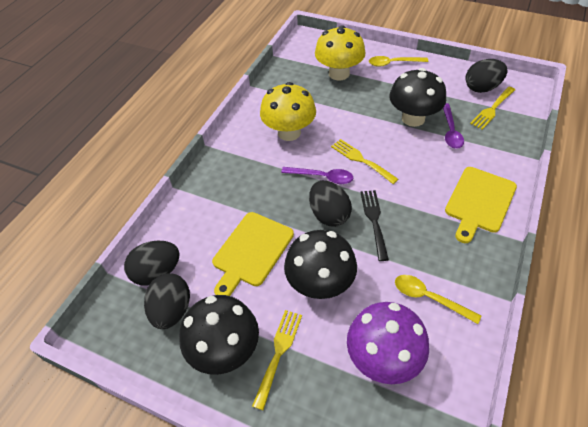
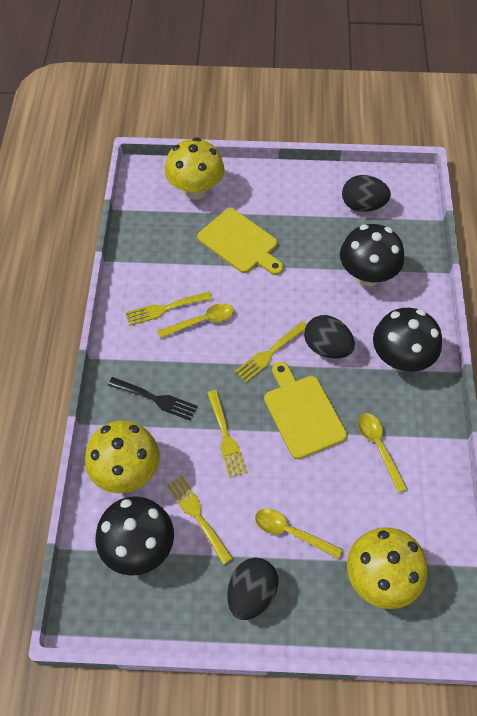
black egg: [124,241,180,285] [144,273,190,329] [309,181,352,227] [466,59,507,93] = 4 -> [227,557,279,620] [304,315,355,359] [342,175,391,212] = 3
purple mushroom: [347,302,429,384] = 1 -> none = 0
purple spoon: [281,167,353,184] [443,103,464,149] = 2 -> none = 0
yellow fork: [252,310,302,410] [331,139,399,184] [470,87,515,130] = 3 -> [125,292,212,326] [167,476,233,565] [207,390,247,478] [235,321,307,382] = 4
yellow mushroom: [260,82,316,141] [315,25,366,80] = 2 -> [85,420,160,493] [165,137,224,199] [347,527,427,609] = 3
yellow spoon: [369,56,428,67] [395,275,481,324] = 2 -> [157,303,234,339] [255,508,343,559] [358,413,408,493] = 3

